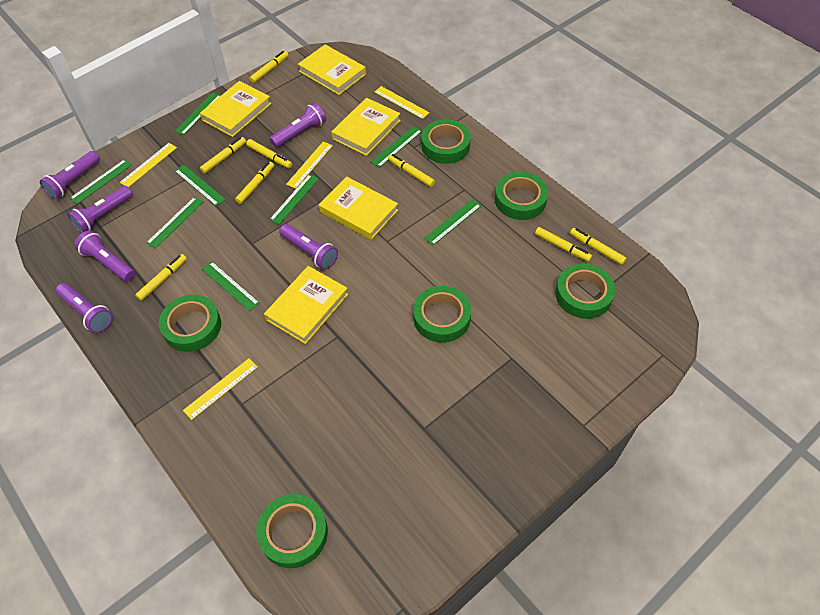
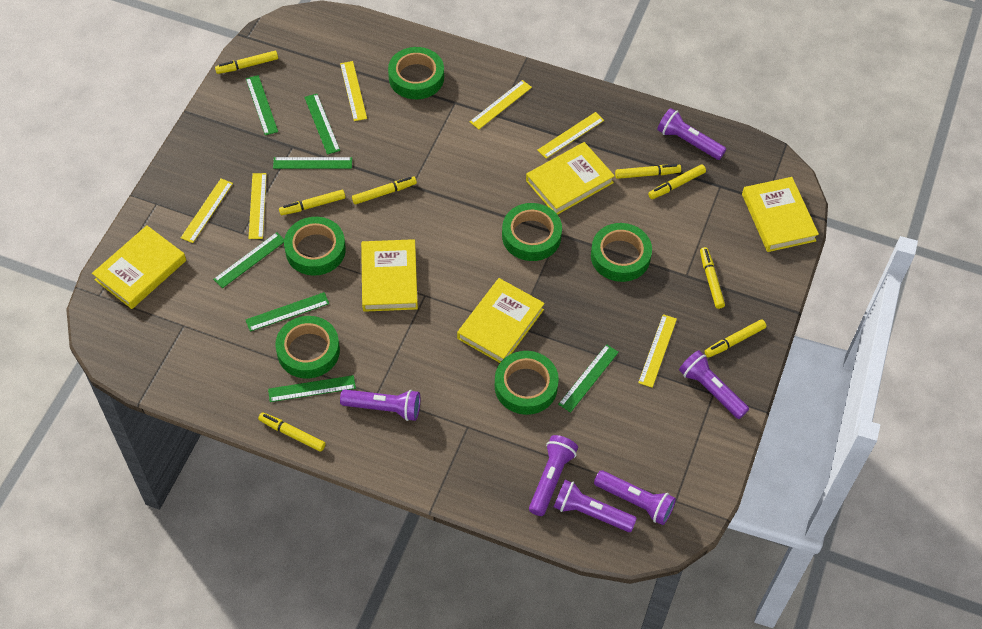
green ruler: [70,159,132,204] [146,197,203,249] [174,93,221,135] [175,165,226,206] [202,261,259,311] [269,174,319,225] [371,126,422,168] [424,199,481,245] = 8 -> [213,232,284,288] [246,75,278,135] [246,292,329,332] [268,375,356,402] [273,157,352,169] [304,94,340,155] [558,344,619,413] = 7
yellow ruler: [120,143,177,187] [183,358,258,420] [286,142,333,189] [375,86,430,119] = 4 -> [181,179,233,243] [248,173,267,239] [340,61,367,121] [470,80,532,129] [537,112,604,159] [638,314,677,388] = 6

